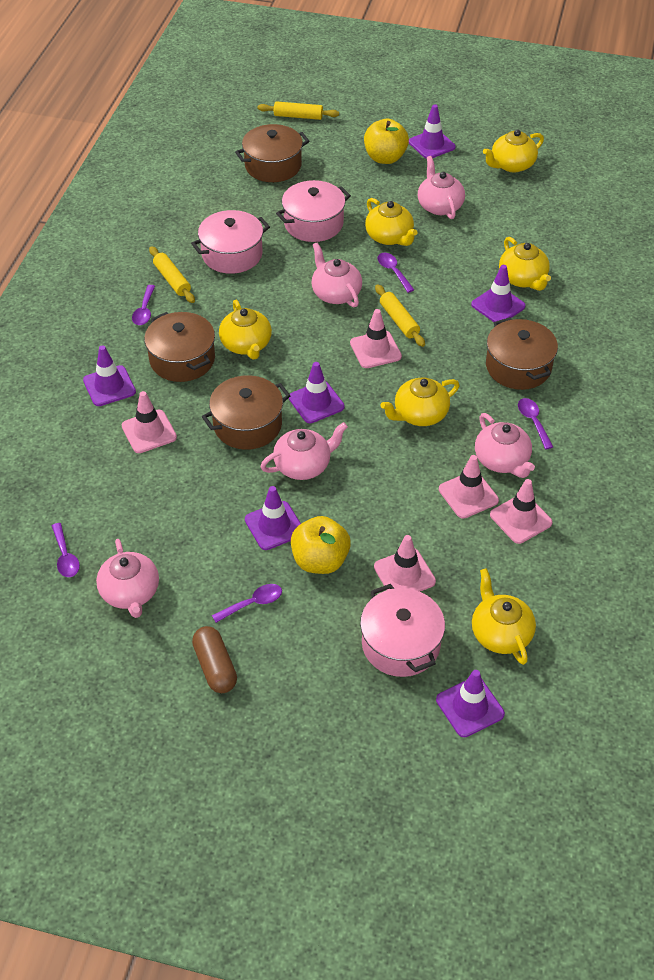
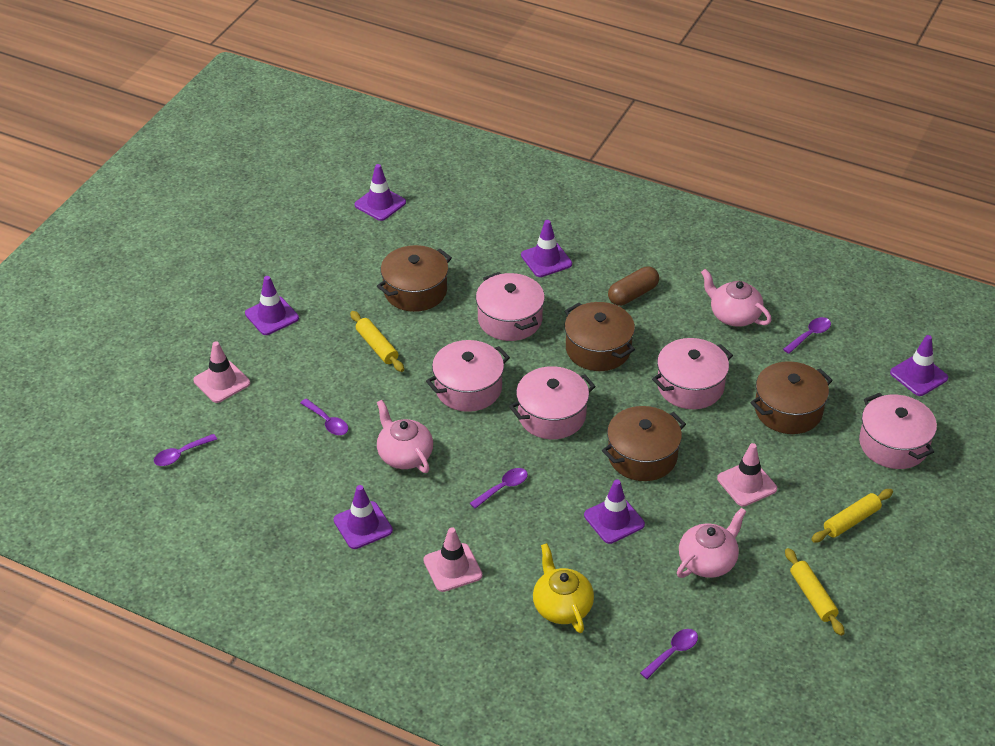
pink pot: [191,210,270,274] [276,180,351,242] [360,584,445,677] = 3 -> [426,340,510,412] [476,272,545,341] [509,366,596,439] [652,338,733,409] [859,393,937,469] = 5
pink teapot: [96,539,159,618] [260,422,348,480] [312,242,362,307] [418,156,465,219] [475,413,535,478] = 5 -> [377,400,433,473] [677,508,747,578] [701,269,772,327] = 3
pink traffic cone: [122,391,177,453] [350,309,402,368] [374,535,436,592] [439,455,499,519] [490,479,553,544] = 5 -> [193,341,250,403] [423,527,483,592] [717,443,777,507] = 3
yellow apple: [291,516,351,574] [364,119,409,164] = 2 -> none = 0
yellow teapot: [219,300,272,360] [365,198,418,246] [381,377,459,426] [472,568,536,665] [483,130,544,172] [499,237,551,291] = 6 -> [533,543,594,633] = 1

